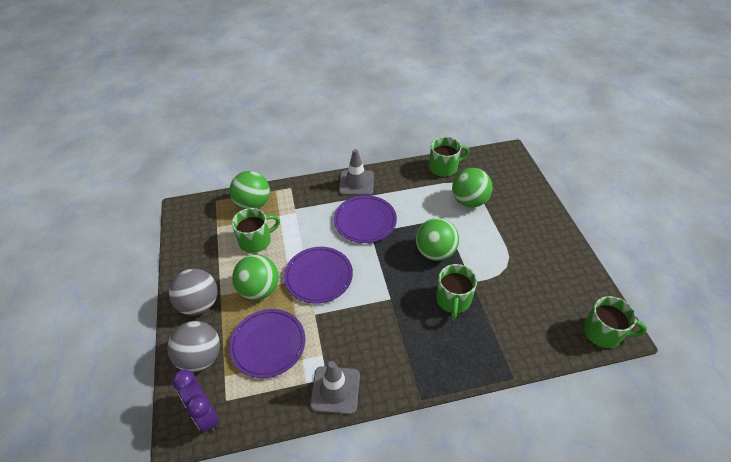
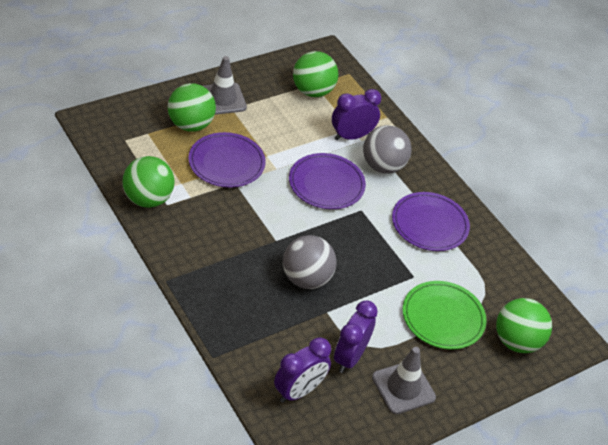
green mug: [232,208,280,253] [429,137,469,177] [436,264,477,320] [583,296,647,348] = 4 -> none = 0
green plate: none = 0 -> [403,281,487,349] = 1
purple clock: [172,369,219,432] = 1 -> [274,337,331,403] [332,89,381,140] [334,300,378,373] = 3

